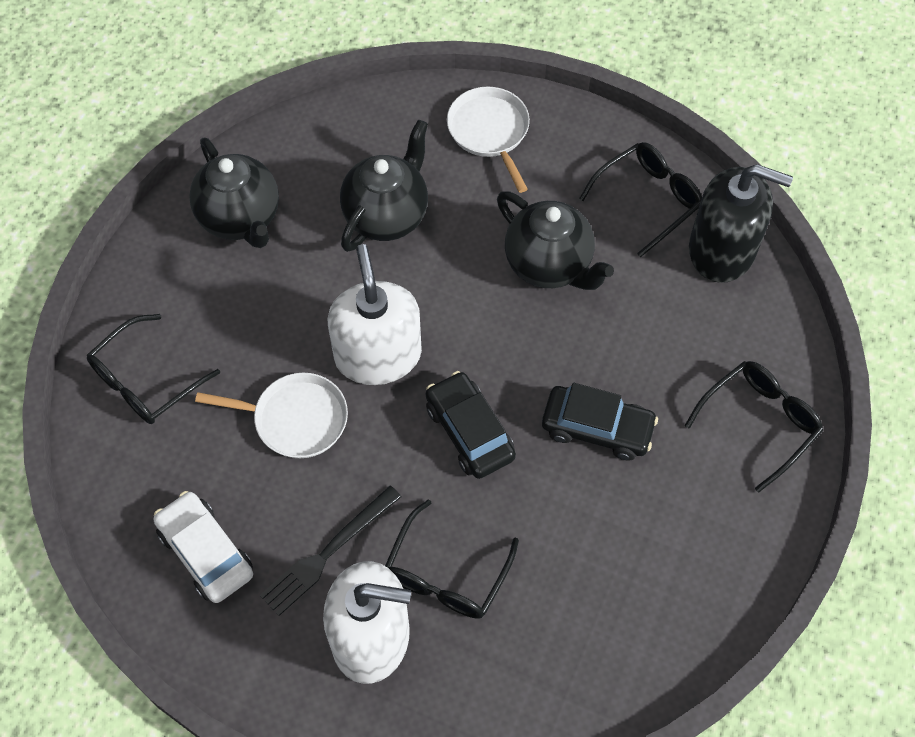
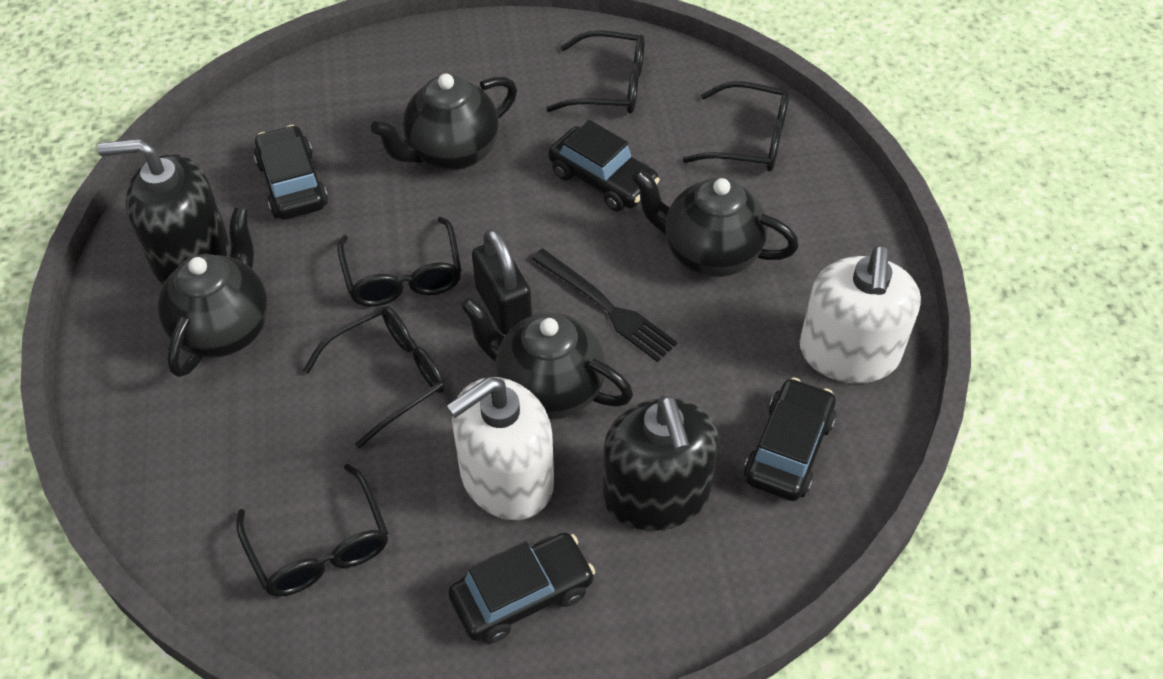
black car: [426,371,516,479] [542,383,658,460] = 2 -> [254,125,328,220] [448,532,595,644] [549,120,660,211] [744,377,836,501] = 4
black glasses: [87,314,220,424] [385,499,519,619] [579,142,702,257] [684,361,823,493] = 4 -> [236,464,388,597] [303,306,445,448] [337,217,462,307] [546,31,645,114] [683,81,790,172] = 5
black padlock: none = 0 -> [472,228,532,335] = 1
black soap dispenser: [689,164,793,283] = 1 -> [97,139,229,285] [602,395,719,531] = 2
black teapot: [189,137,279,248] [340,120,428,252] [497,191,614,290] = 3 -> [158,207,268,377] [370,74,517,171] [461,297,633,420] [632,169,799,277] = 4
white car: [154,491,253,603] = 1 -> none = 0
white pan: [195,373,348,458] [447,87,530,193] = 2 -> none = 0

